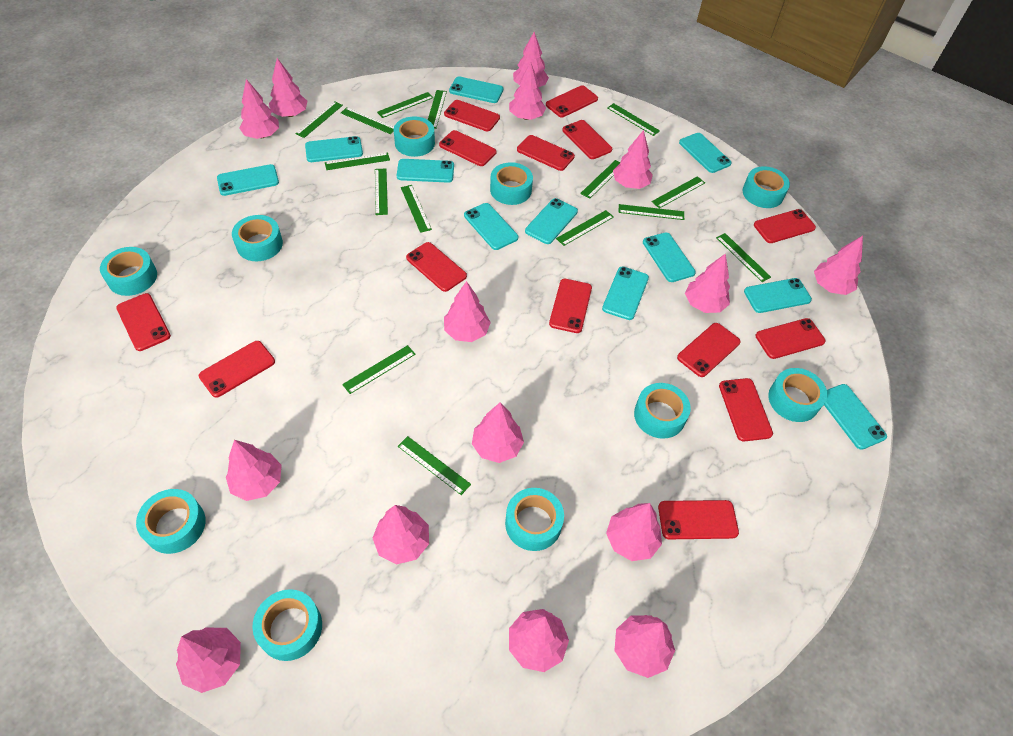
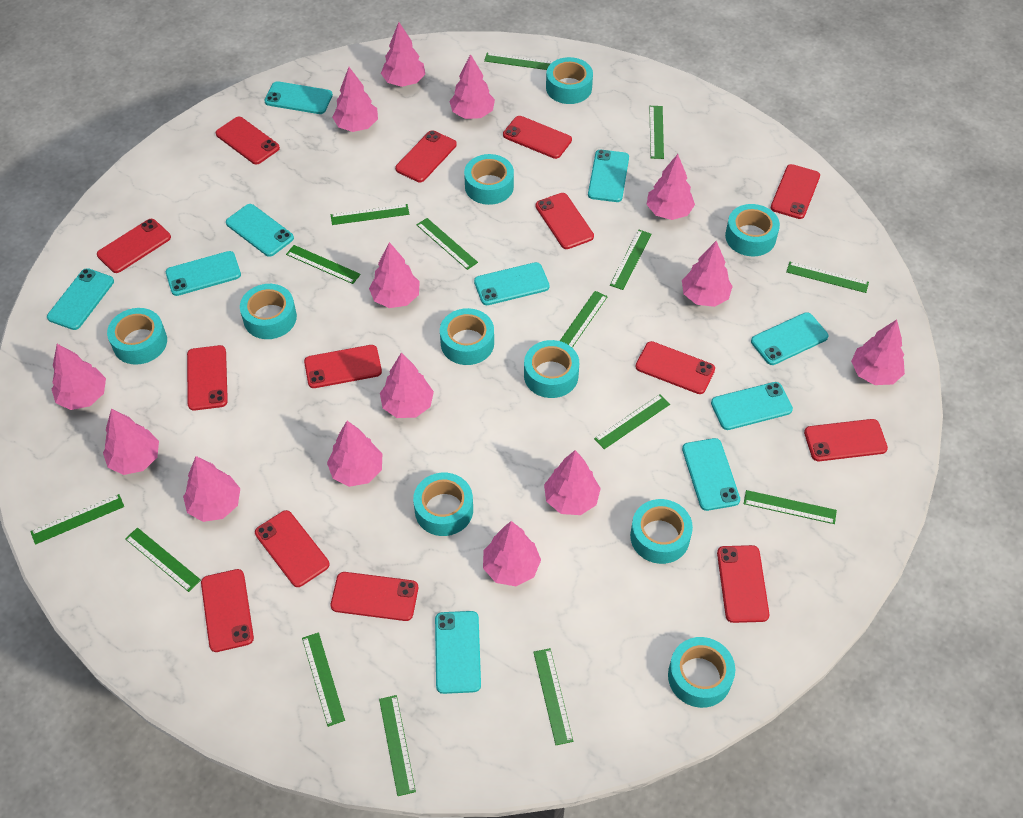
pink tree: [176,628,241,693] [226,440,282,501] [239,79,279,139] [269,58,307,117] [372,505,429,564] [444,281,491,342] [472,402,524,463] [509,62,546,120] [509,609,569,672] [513,32,549,87] [606,503,662,561] [613,130,653,189] [614,615,675,678] [685,253,730,313] [814,236,863,295] = 15 -> [52,344,106,410] [103,409,159,475] [183,456,240,522] [327,421,382,487] [332,67,378,132] [369,242,420,308] [380,353,434,418] [381,22,425,87] [449,54,495,119] [483,521,541,586] [544,450,601,515] [646,154,695,220] [682,241,733,307] [851,320,905,385] = 14
turquoise phone: [217,164,279,196] [305,136,363,162] [397,159,454,183] [449,76,503,103] [464,203,518,250] [525,198,578,244] [602,266,649,320] [643,233,696,282] [679,133,731,173] [744,278,812,313] [824,384,887,450] = 11 -> [47,268,114,330] [166,251,241,296] [226,204,294,257] [264,81,333,114] [435,611,481,694] [474,262,550,305] [588,150,629,202] [682,438,740,511] [711,382,793,430] [751,312,828,365] = 10

